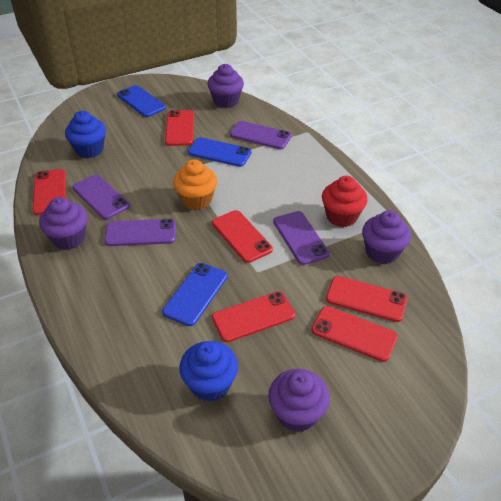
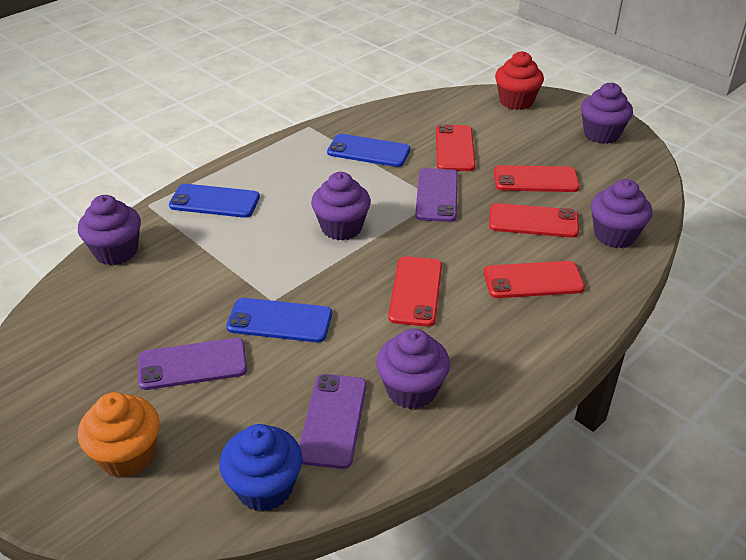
blue cupcake: [65,111,106,158] [179,341,238,402] = 2 -> [220,424,302,511] = 1
purple cupcake: [39,197,87,250] [207,64,244,108] [268,369,330,432] [362,211,411,264] = 4 -> [78,195,141,265] [311,172,371,240] [376,329,450,409] [581,82,633,144] [591,179,652,248] = 5
purple phone: [72,175,130,219] [104,219,176,246] [230,121,292,149] [273,211,330,265] = 4 -> [138,338,247,390] [299,374,367,469] [415,168,458,222] = 3
red phone: [33,169,66,215] [165,110,194,146] [212,210,273,263] [212,291,295,342] [311,306,398,362] [326,276,408,322] = 6 -> [388,256,442,327] [436,124,475,171] [484,261,585,298] [489,203,579,238] [494,165,580,192] = 5

